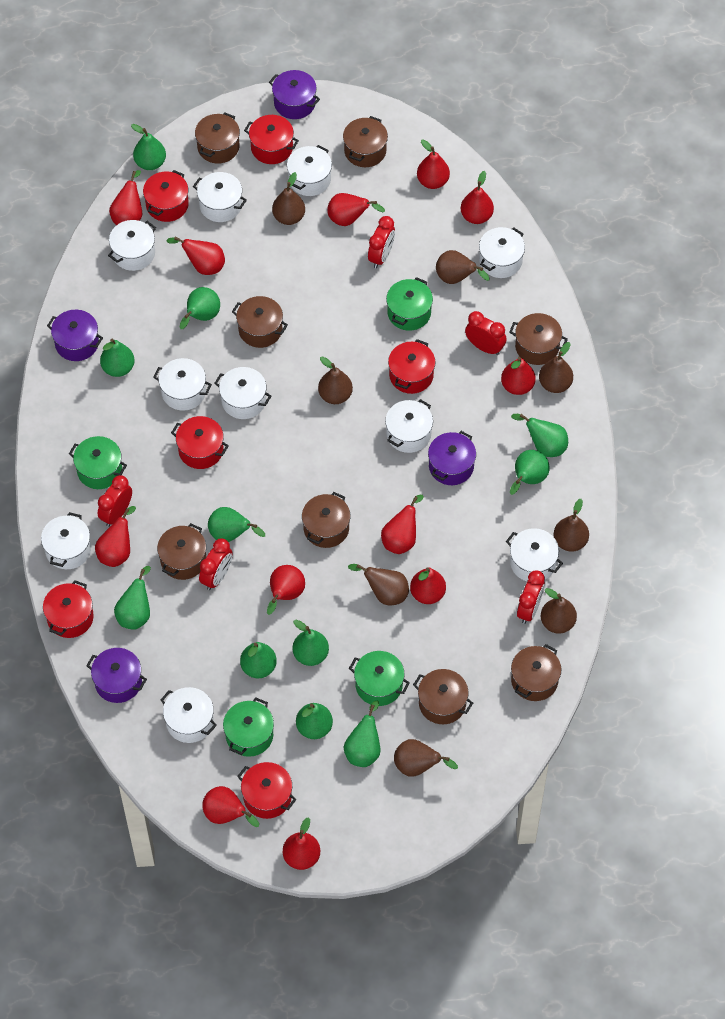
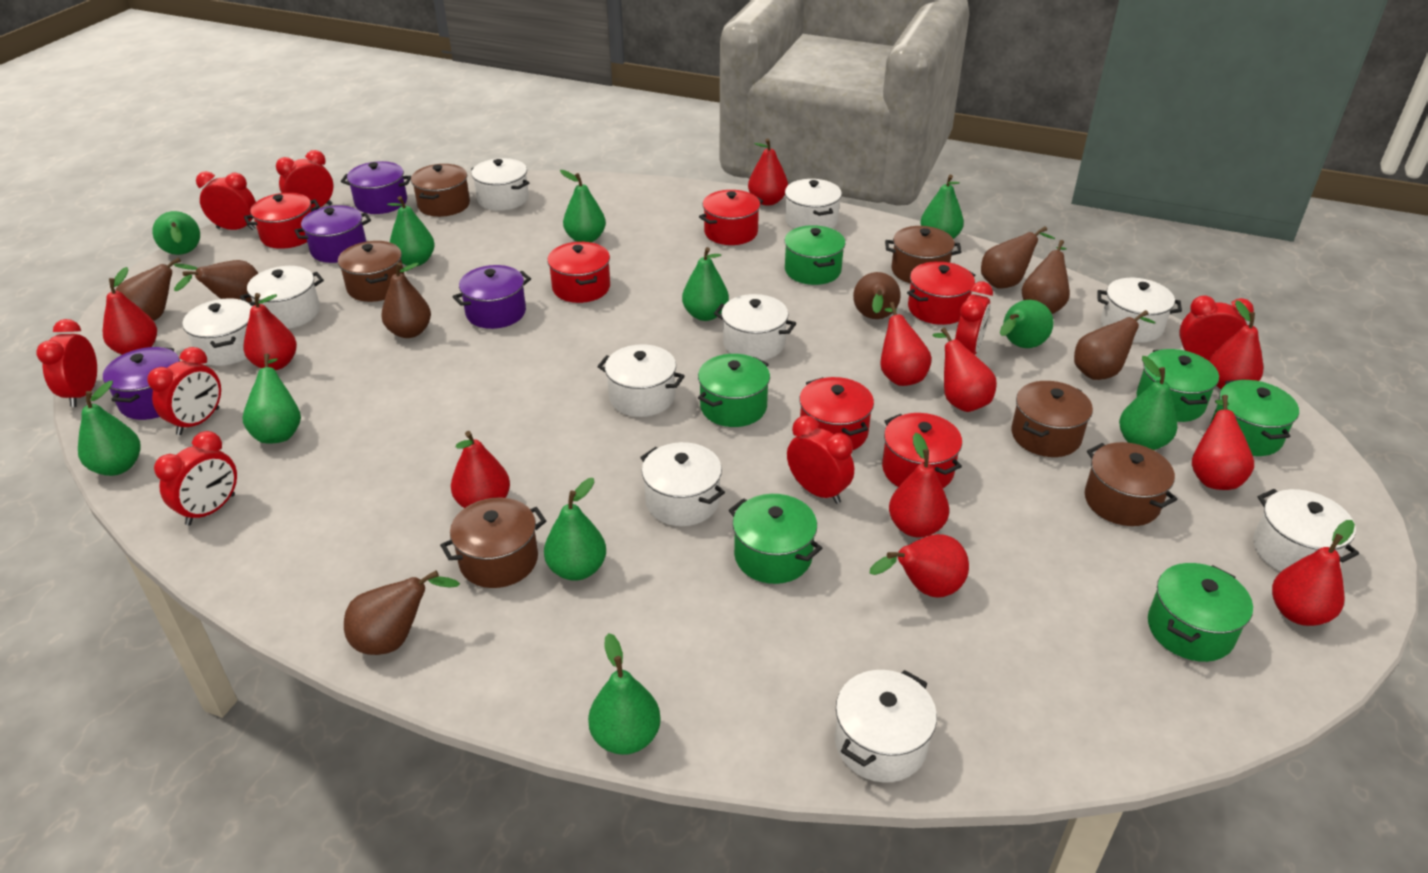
brown pot: [157,523,206,580] [195,112,240,164] [232,296,288,348] [302,492,351,548] [343,116,388,167] [413,669,473,724] [509,313,568,365] [511,644,561,701] = 8 -> [338,241,405,302] [411,164,470,217] [440,497,546,588] [885,226,962,284] [1011,381,1093,457] [1085,442,1178,526] = 6
green pot: [69,436,127,489] [223,698,274,757] [349,651,410,706] [386,277,433,331] = 4 -> [698,354,770,427] [729,494,822,584] [784,225,845,285] [1136,349,1219,422] [1148,563,1253,662] [1211,379,1299,456] = 6
red clock: [98,475,132,527] [199,538,233,590] [368,216,395,268] [465,311,507,355] [517,570,545,624] = 5 -> [36,319,97,407] [147,347,221,435] [154,431,237,525] [196,171,256,230] [276,150,334,208] [787,415,854,504] [955,281,993,355] [1179,295,1254,361] = 8
red pear: [95,506,136,567] [109,170,142,225] [166,236,225,275] [202,786,259,827] [267,565,305,615] [283,817,320,870] [327,193,385,226] [381,495,424,554] [410,567,446,604] [417,139,450,189] [461,171,494,224] [501,357,536,395] = 12 -> [103,267,157,355] [244,293,297,370] [451,431,510,508] [748,139,788,206] [870,534,969,598] [880,302,932,386] [889,433,949,538] [932,327,997,412] [1192,395,1254,490] [1209,300,1263,389] [1272,520,1355,626] = 11

